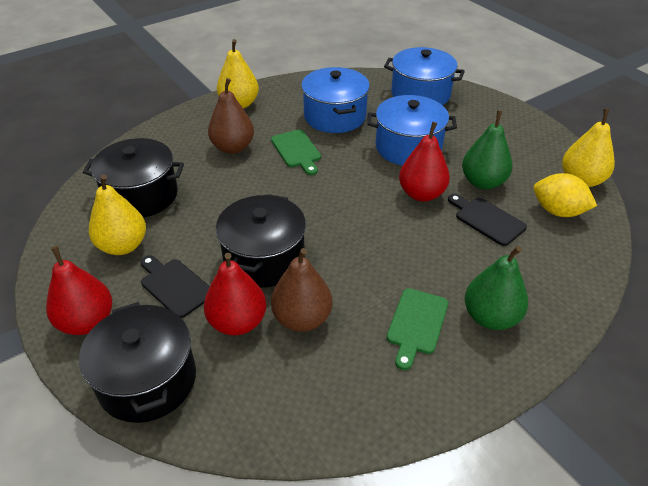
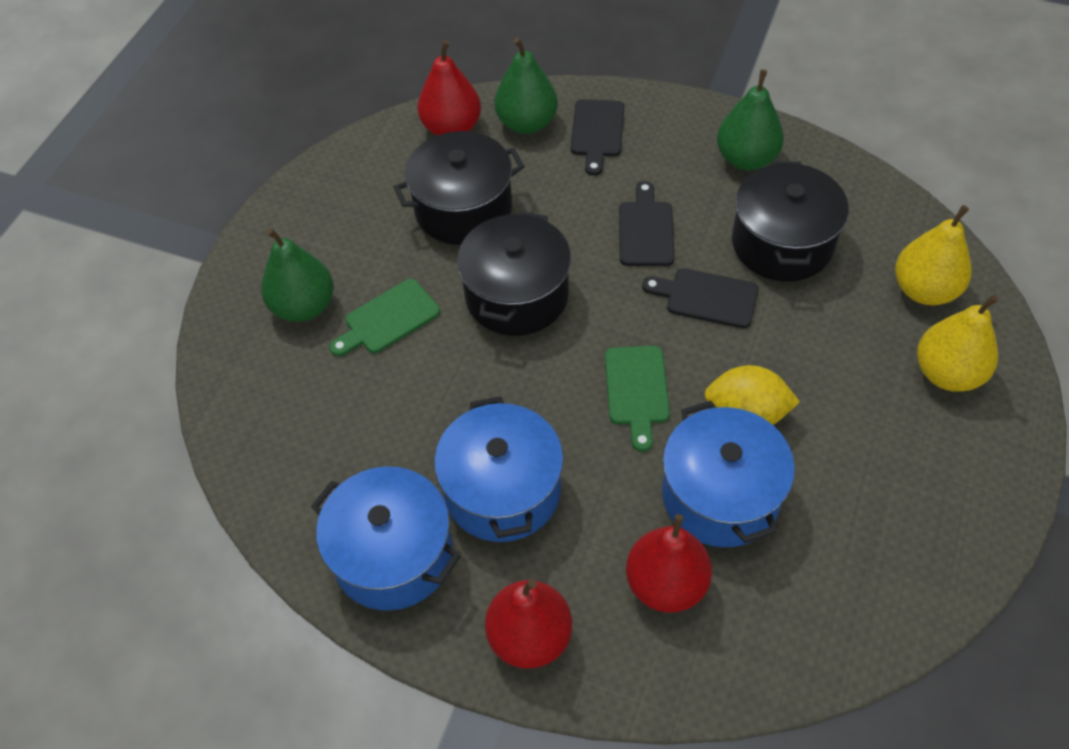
black cutting board: [141,255,210,318] [448,194,527,246] = 2 -> [571,99,624,176] [619,181,675,266] [642,268,759,328] = 3
brown pear: [208,78,254,154] [271,248,333,332] = 2 -> none = 0
green pear: [462,110,513,189] [465,246,528,330] = 2 -> [261,228,334,322] [494,37,558,134] [717,70,784,170] = 3
yellow pear: [89,174,146,255] [217,39,259,109] [562,109,615,187] = 3 -> [895,205,971,305] [917,295,999,392] = 2

